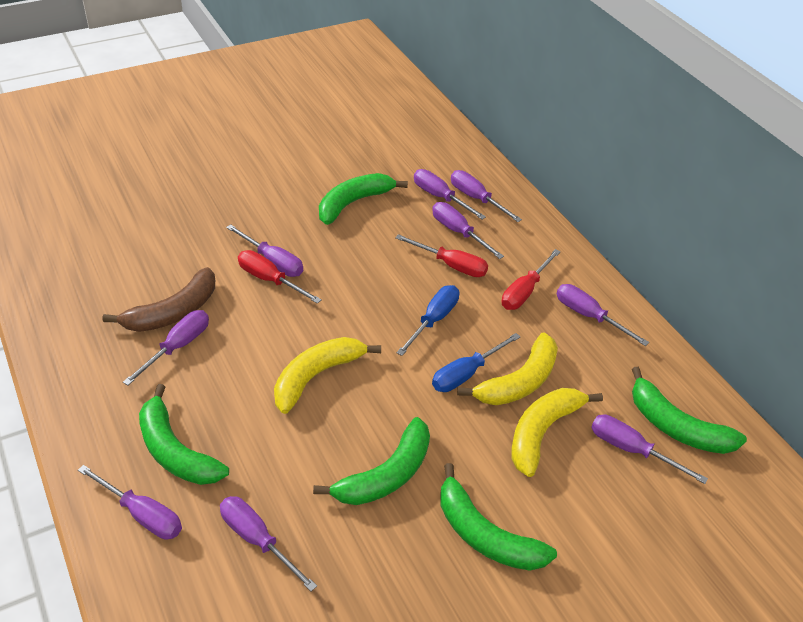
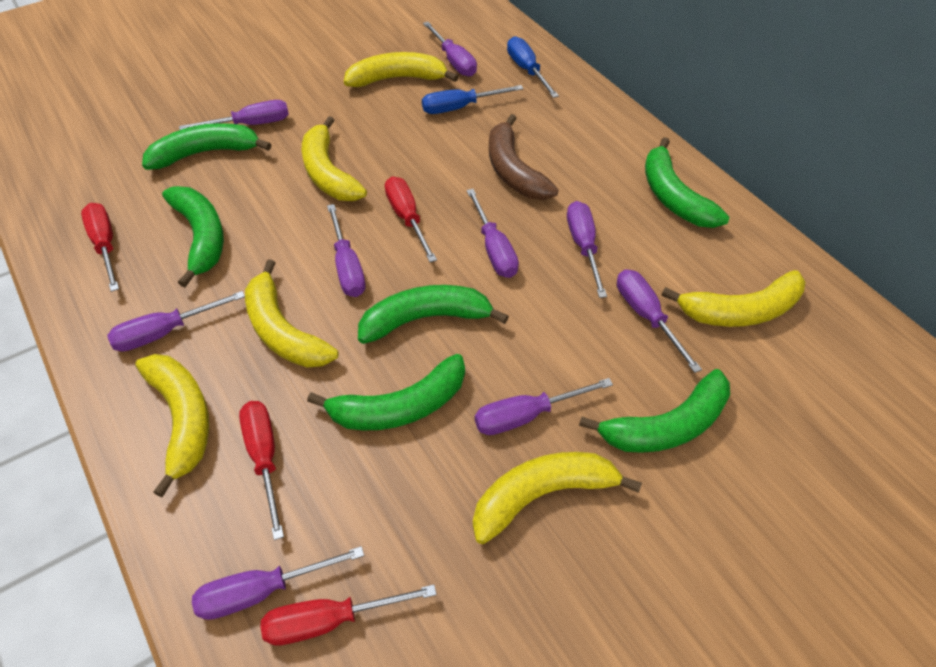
green banana: [139,384,229,485] [313,417,430,505] [319,173,408,225] [441,463,557,571] [632,367,747,454] = 5 -> [142,123,271,170] [162,186,224,287] [307,354,465,431] [358,285,509,344] [579,369,730,453] [645,137,729,228] = 6
red screwdriver: [238,250,322,304] [395,234,488,277] [501,249,561,310] = 3 -> [81,203,119,292] [239,401,284,540] [261,585,437,645] [385,177,437,262] = 4
yellow banana: [274,337,381,414] [457,332,558,405] [511,388,603,477] = 3 -> [135,354,209,497] [245,259,339,368] [301,116,367,201] [344,52,459,87] [473,452,642,544] [661,270,806,327] = 6

